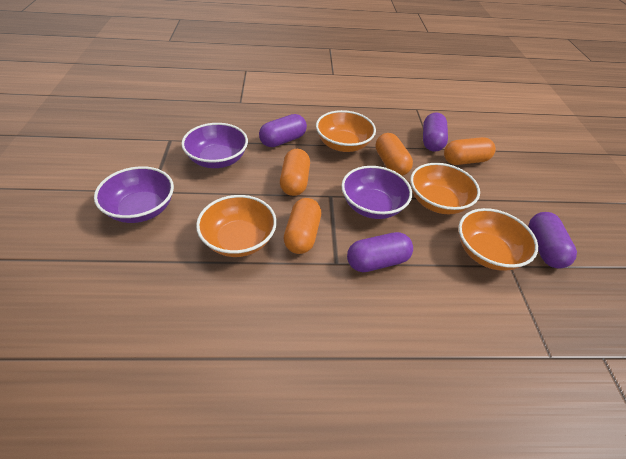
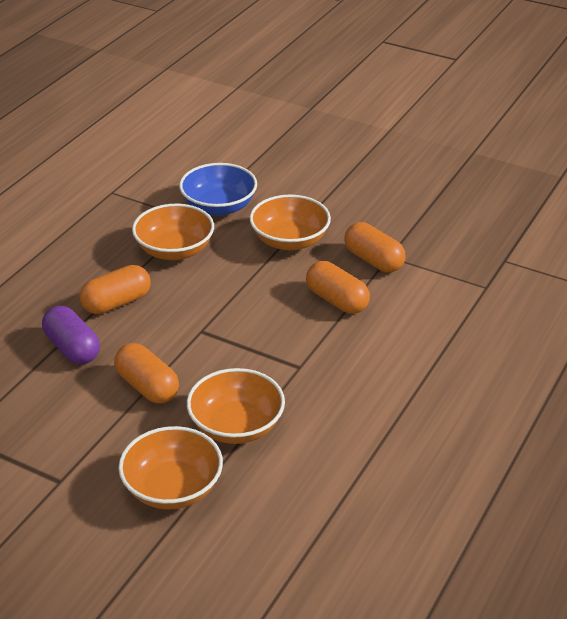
blue bowl: none = 0 -> [179,163,257,216] = 1
purple bowl: [94,166,174,223] [181,123,248,168] [341,166,412,219] = 3 -> none = 0
purple capsule: [259,114,307,147] [347,232,413,272] [423,113,448,152] [529,212,577,268] = 4 -> [42,306,100,364] = 1

